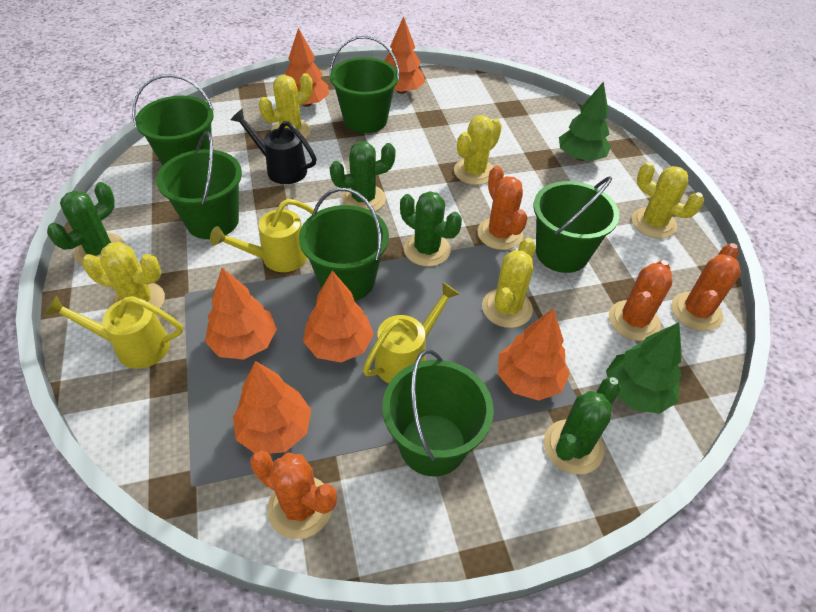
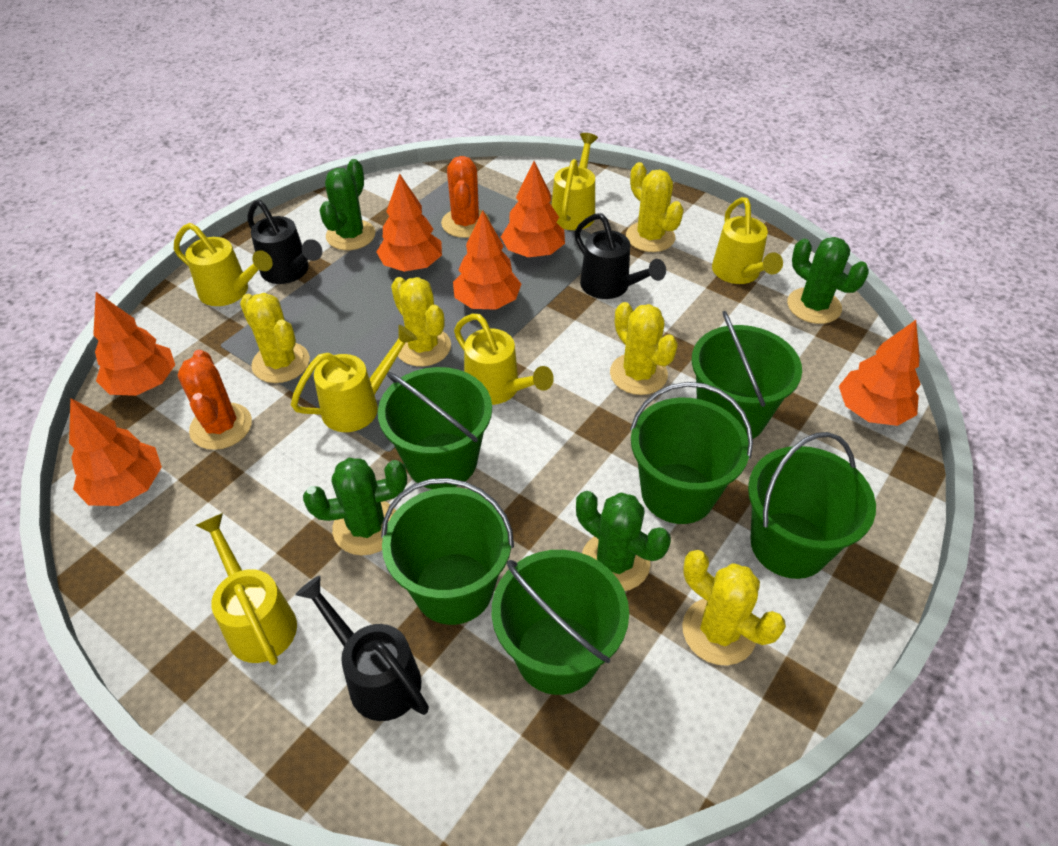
black watering can: [231,109,317,184] = 1 -> [248,200,322,284] [295,576,429,721] [575,213,666,299] = 3
green tree: [559,81,611,161] [606,322,682,414] = 2 -> none = 0
orange cactus: [250,451,337,539] [477,166,527,250] [609,260,672,341] [671,243,741,331] = 4 -> [178,349,252,450] [441,156,490,238] = 2
yellow watering can: [45,296,183,369] [210,199,314,272] [363,282,460,383] = 3 -> [174,223,273,306] [196,513,297,665] [291,325,417,432] [454,314,554,405] [551,133,598,230] [712,197,783,284] = 6

